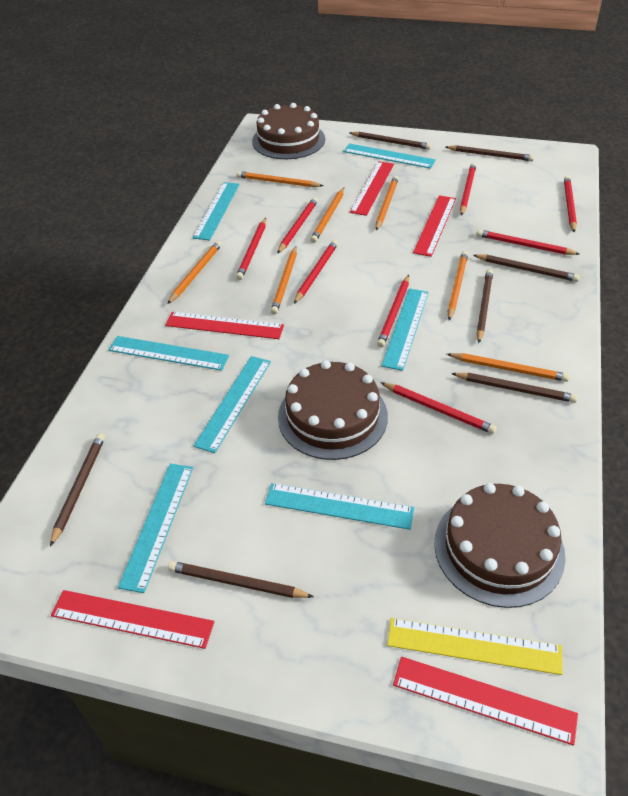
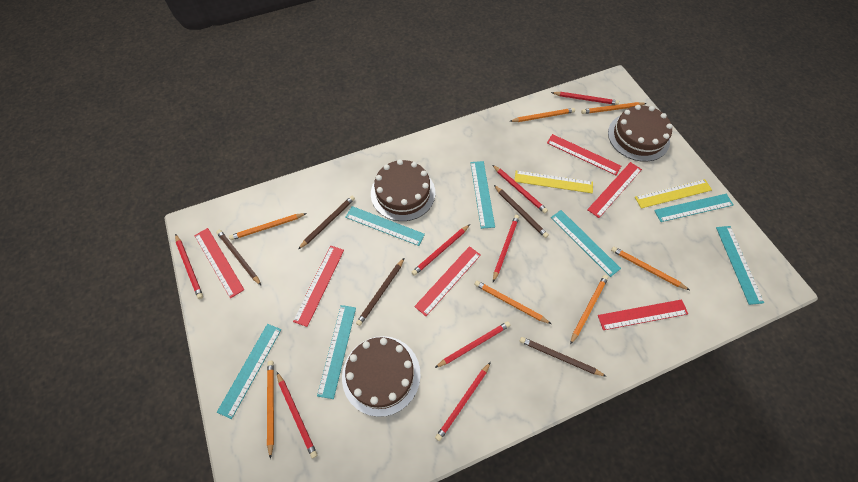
brown pencil: [50,433,105,547] [168,561,314,598] [349,132,431,150] [446,145,534,161] [451,373,578,403] [473,254,580,282] [476,269,493,343] = 7 -> [216,230,261,285] [298,196,355,249] [356,257,405,326] [494,185,549,238] [520,337,607,377] = 5
red ruler: [51,590,214,649] [165,312,284,339] [350,161,394,216] [393,657,578,746] [413,195,456,257] = 5 -> [194,228,244,298] [293,246,344,327] [414,246,481,316] [547,134,621,175] [587,162,642,218] [598,299,688,330] = 6
yellow ruler: [387,618,563,675] = 1 -> [514,170,593,193] [635,179,712,208] = 2

